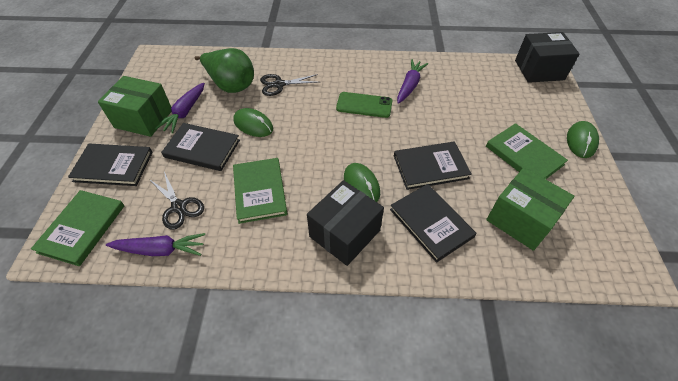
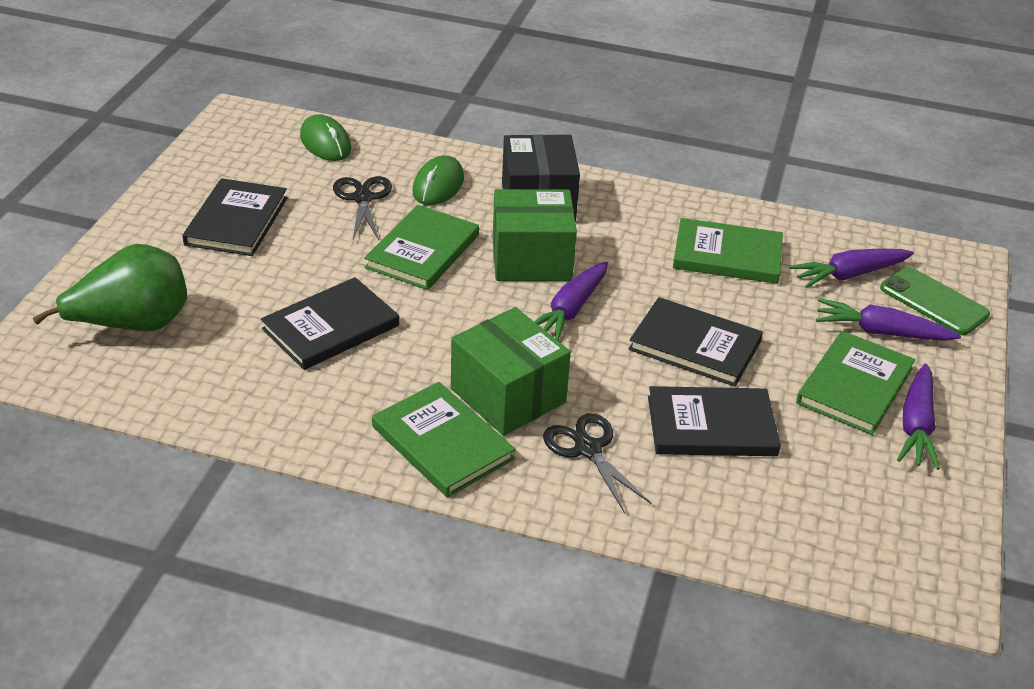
black box: [307,180,384,266] [515,32,580,83] = 2 -> [502,134,580,222] = 1
green book: [31,190,124,266] [233,158,287,224] [486,123,568,179] = 3 -> [364,205,479,290] [372,382,515,498] [673,218,783,284] [796,331,915,435] = 4
green mouse: [233,108,273,137] [344,163,380,202] [567,121,599,158] = 3 -> [300,114,351,161] [413,155,464,205] = 2
purple carrot: [106,233,205,256] [155,83,205,134] [397,59,428,104] = 3 -> [534,262,608,341] [789,249,914,288] [816,298,961,341] [897,364,940,470] = 4

